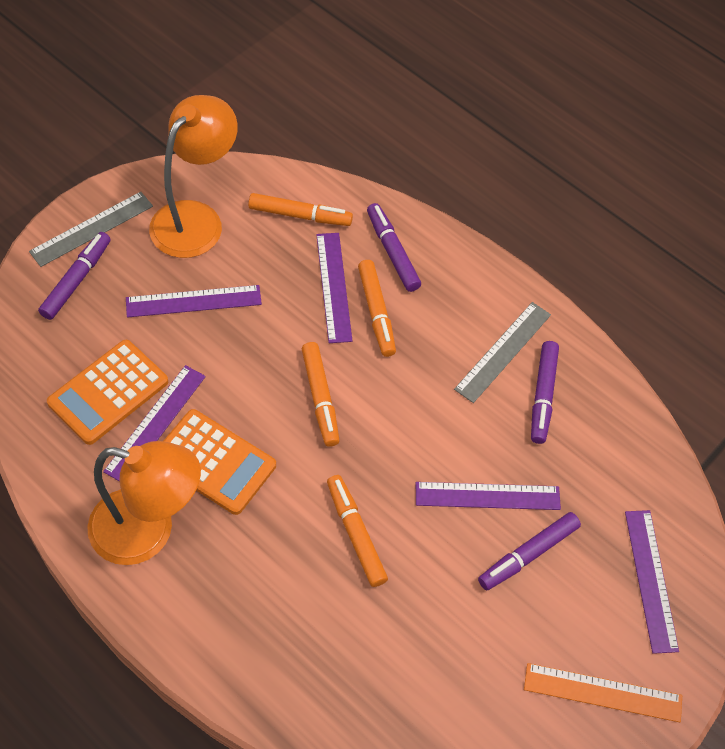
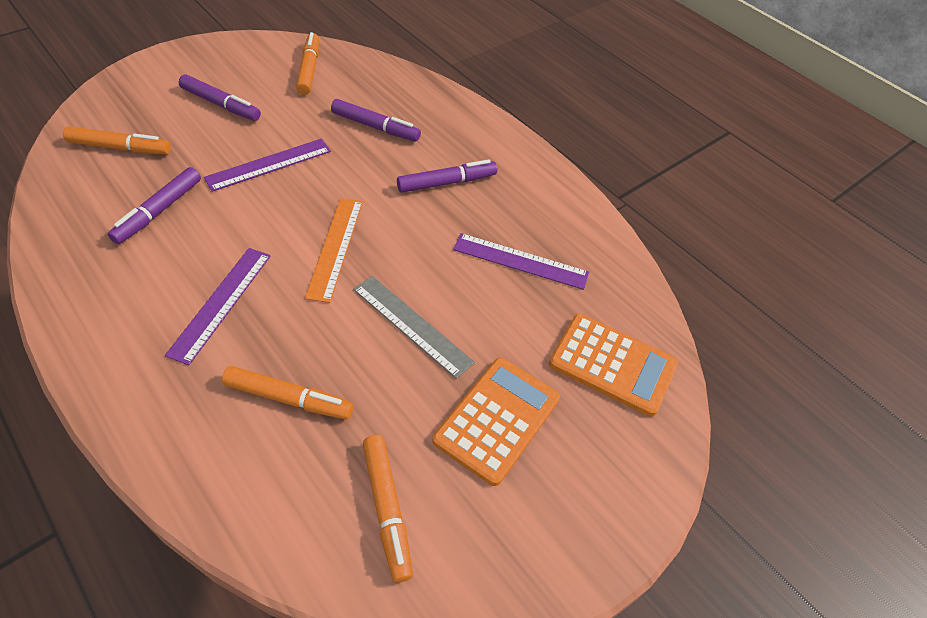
grey ruler: [29,192,153,267] [454,302,551,403] = 2 -> [353,276,475,379] = 1
orange lamp: [88,441,201,565] [149,95,238,258] = 2 -> none = 0
purple ruler: [103,365,206,482] [126,285,262,318] [316,233,352,343] [416,482,561,510] [625,510,679,654] = 5 -> [165,248,271,365] [204,139,331,192] [453,233,589,290] = 3

